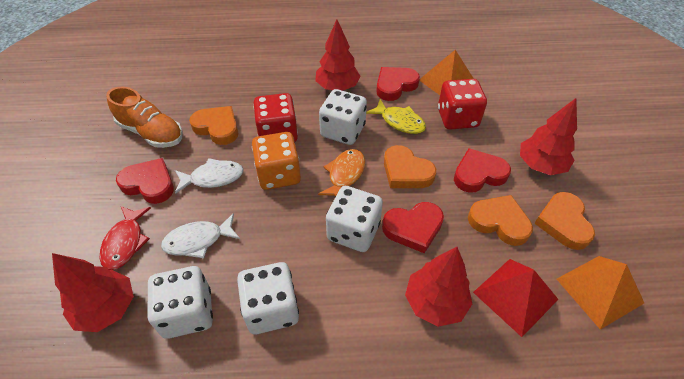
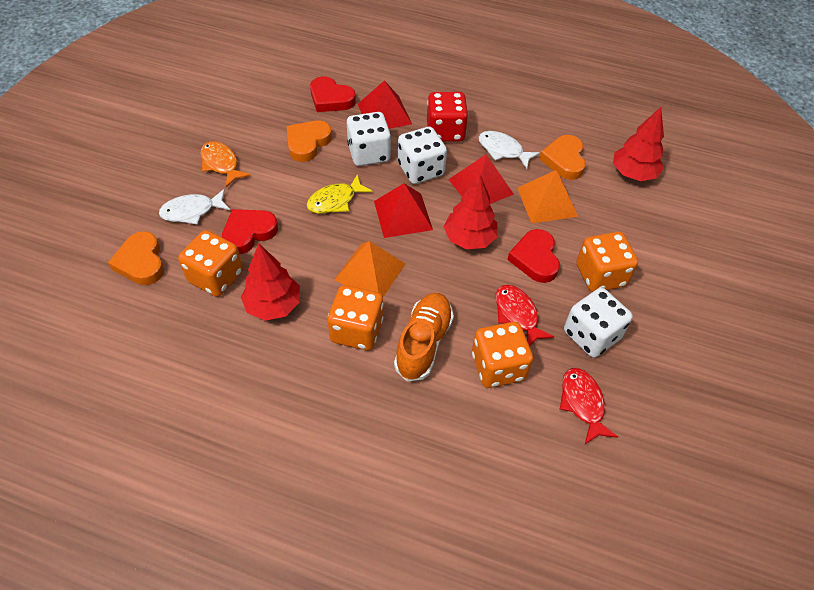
orange dice: [252,132,301,190] = 1 -> [178,230,243,297] [328,285,384,350] [472,322,533,388] [576,232,638,292] = 4
orange heart: [189,106,238,145] [384,145,436,188] [468,195,533,246] [534,192,595,250] = 4 -> [108,231,164,285] [287,121,332,162] [539,135,586,180] = 3
red dice: [253,93,298,142] [438,79,487,130] = 2 -> [427,92,468,142] = 1
red fish: [100,206,151,270] = 1 -> [496,285,554,347] [560,368,618,444] = 2
red heart: [116,158,174,204] [376,67,420,101] [382,202,444,253] [454,148,511,193] = 4 -> [222,209,278,254] [310,76,356,112] [507,229,560,283] = 3
red pyramid: [473,259,559,337] = 1 -> [358,80,412,129] [374,183,433,238] [448,155,514,204] = 3
red tree: [52,253,134,332] [315,19,361,91] [405,247,472,327] [520,98,577,175] = 4 -> [241,243,300,321] [444,174,498,249] [613,107,664,181] = 3
white dice: [147,266,213,339] [237,262,299,334] [319,89,367,145] [326,186,383,252] = 4 -> [347,112,391,166] [398,127,447,184] [564,288,633,358] = 3

